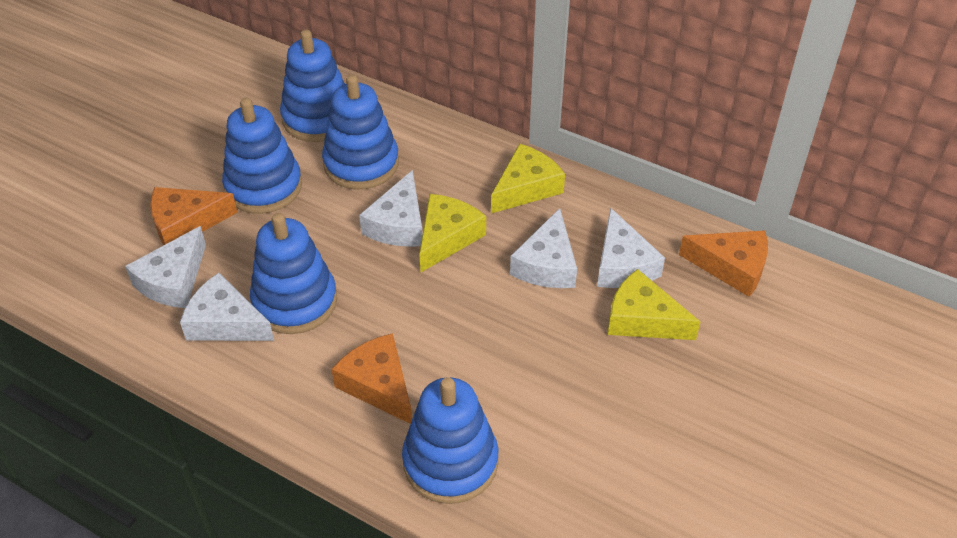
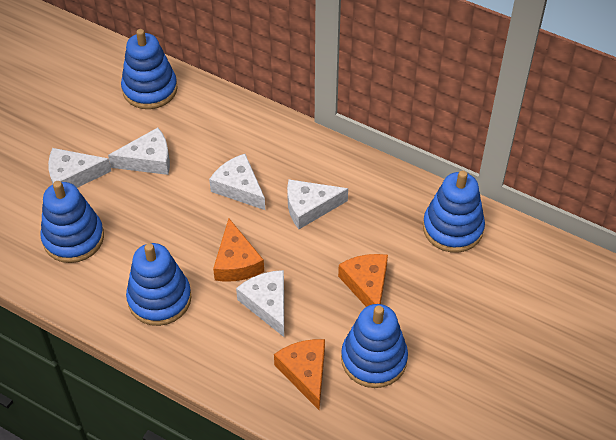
yellow cheese: [419,194,486,272] [491,143,565,213] [608,269,700,340] = 3 -> none = 0

